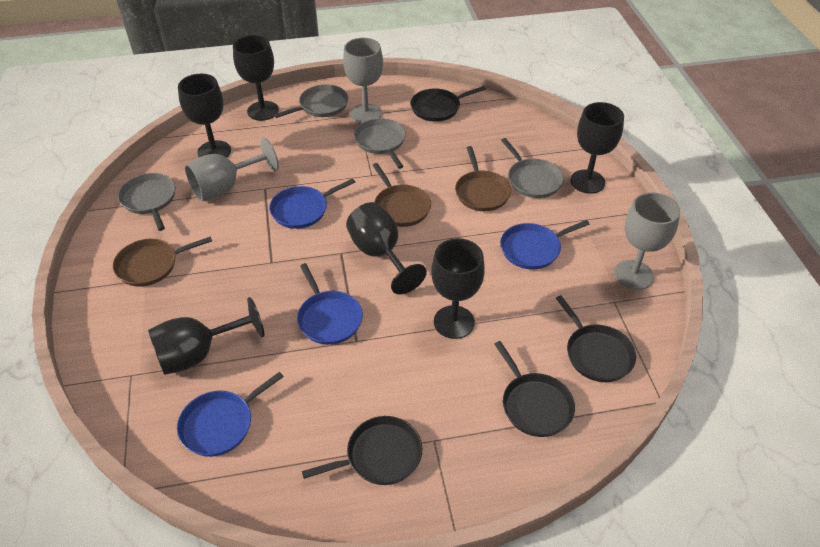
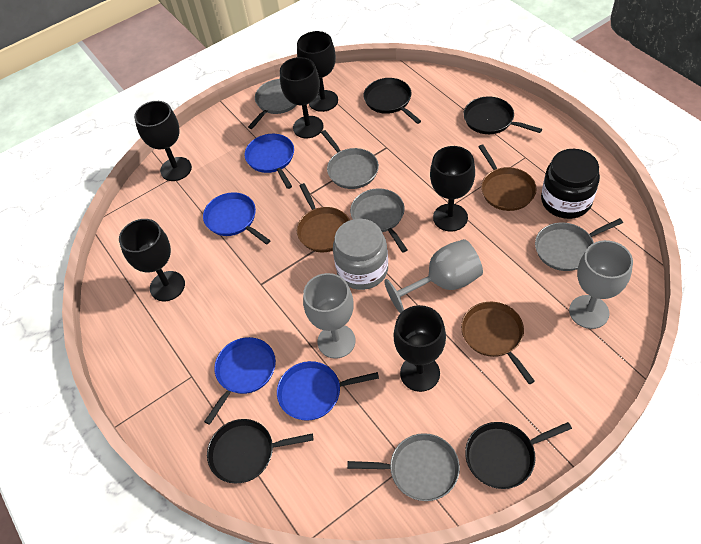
black jar: none = 0 -> [541,149,600,219] = 1
grey jar: none = 0 -> [333,219,388,290] = 1
grey pan: [118,173,175,231] [274,84,349,118] [354,118,406,169] [501,138,564,198] = 4 -> [248,79,297,129] [321,130,379,189] [347,433,460,501] [350,188,408,253] [535,218,623,271] = 5

